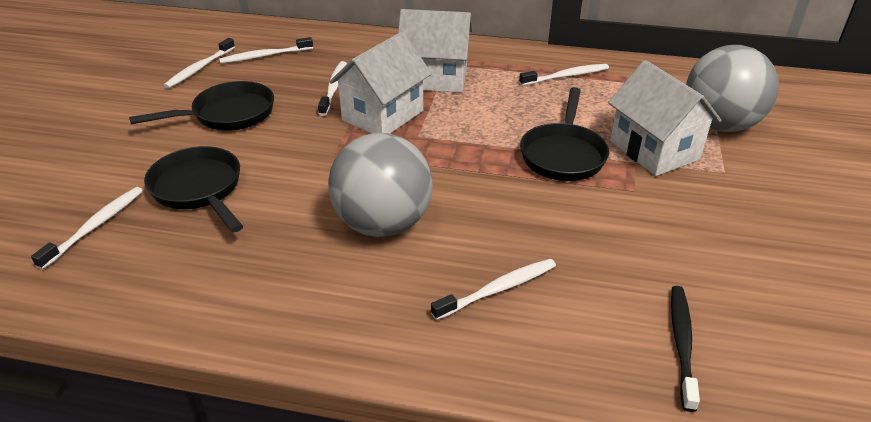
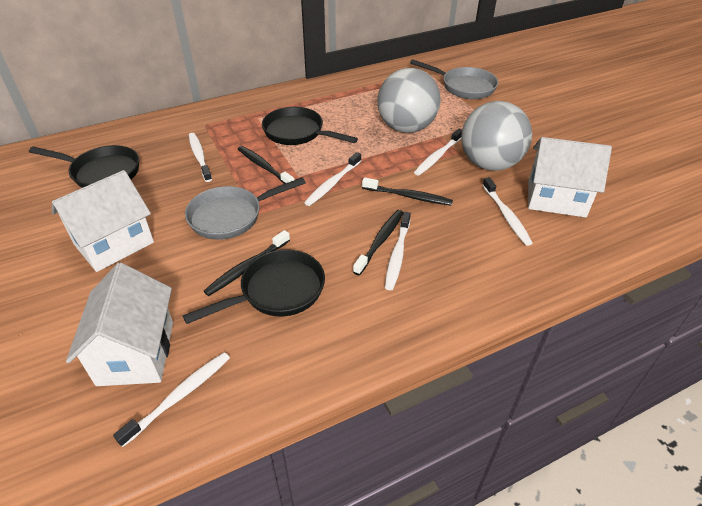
black toothbrush: [671,286,700,412] = 1 -> [204,230,290,296] [238,146,294,184] [353,210,403,275] [362,177,453,205] = 4
grey pan: none = 0 -> [185,177,306,240] [410,59,498,99] = 2

